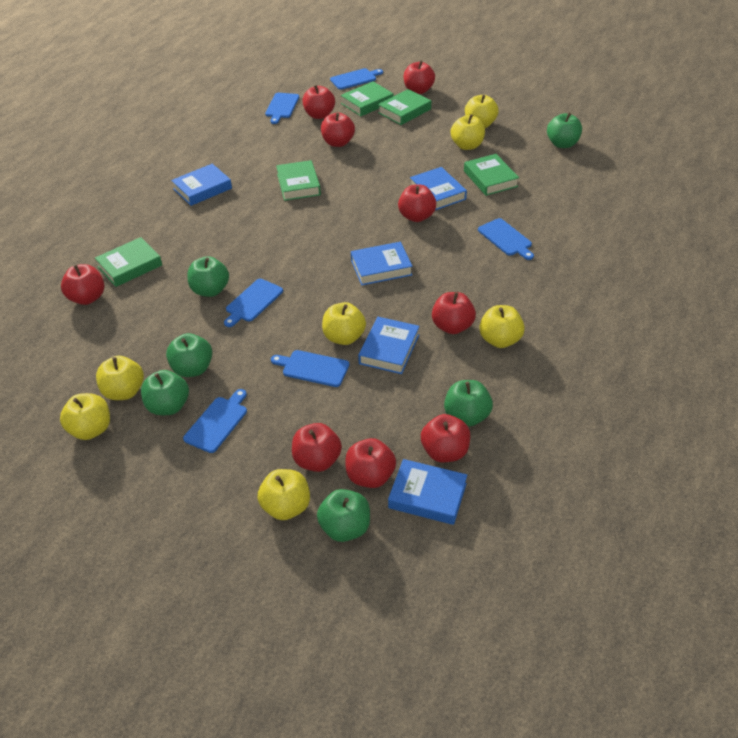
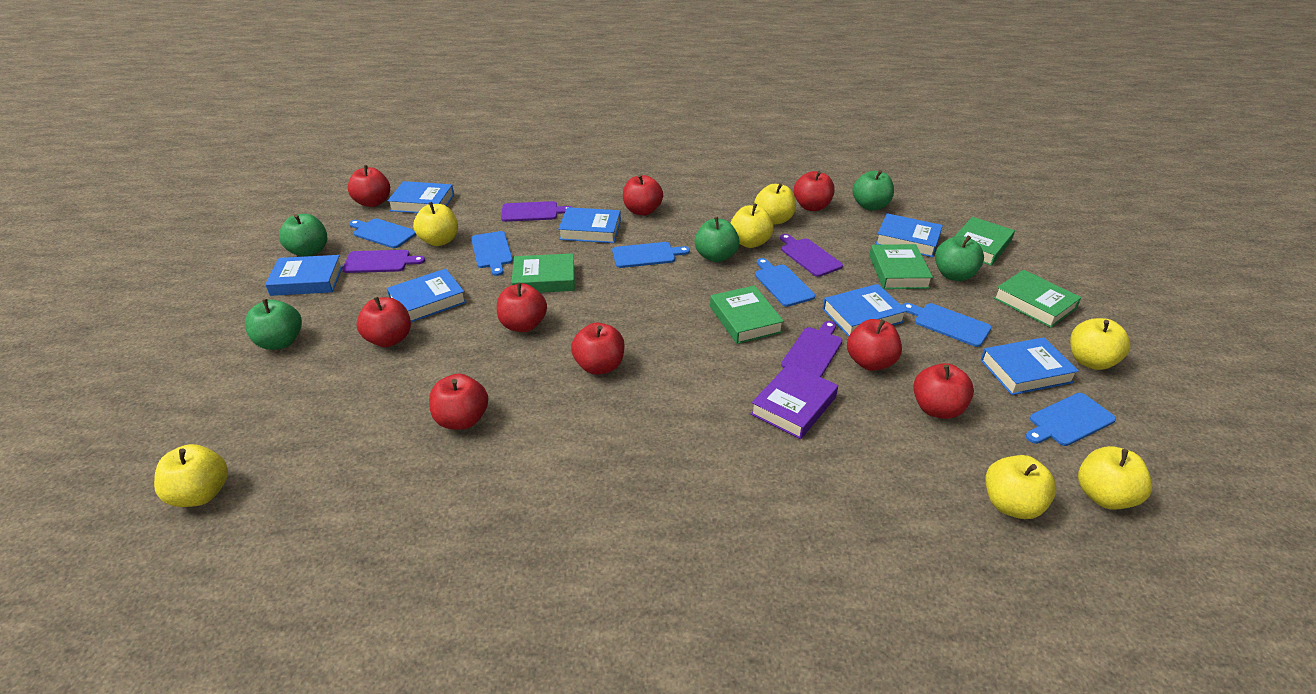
blue book: [171,164,232,206] [351,242,413,285] [358,317,420,374] [388,459,467,525] [410,167,467,210] = 5 -> [265,255,343,296] [387,269,466,322] [388,181,454,213] [558,207,621,243] [823,284,907,337] [876,213,943,257] [980,337,1079,395] = 7
green apple: [141,370,189,415] [166,333,212,377] [187,256,229,297] [317,489,370,542] [444,380,493,426] [547,113,582,148] = 6 -> [245,299,302,350] [279,214,327,257] [695,217,740,262] [853,170,894,210] [935,236,984,281] = 5
purple book: none = 0 -> [751,363,838,439] = 1
purple cutting board: none = 0 -> [342,250,425,273] [501,201,573,222] [780,234,843,277] [781,321,842,377] = 4

